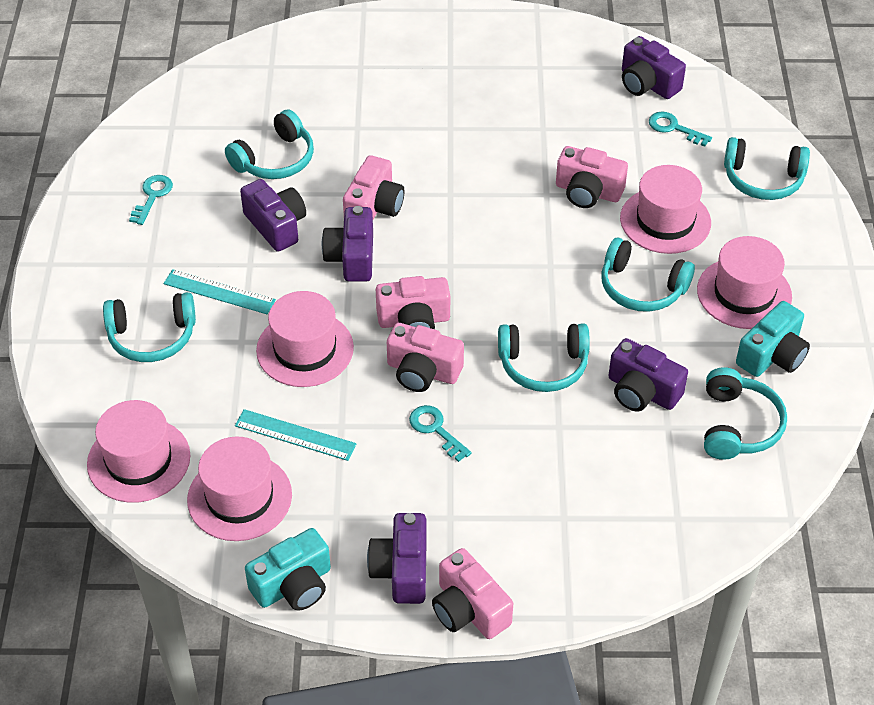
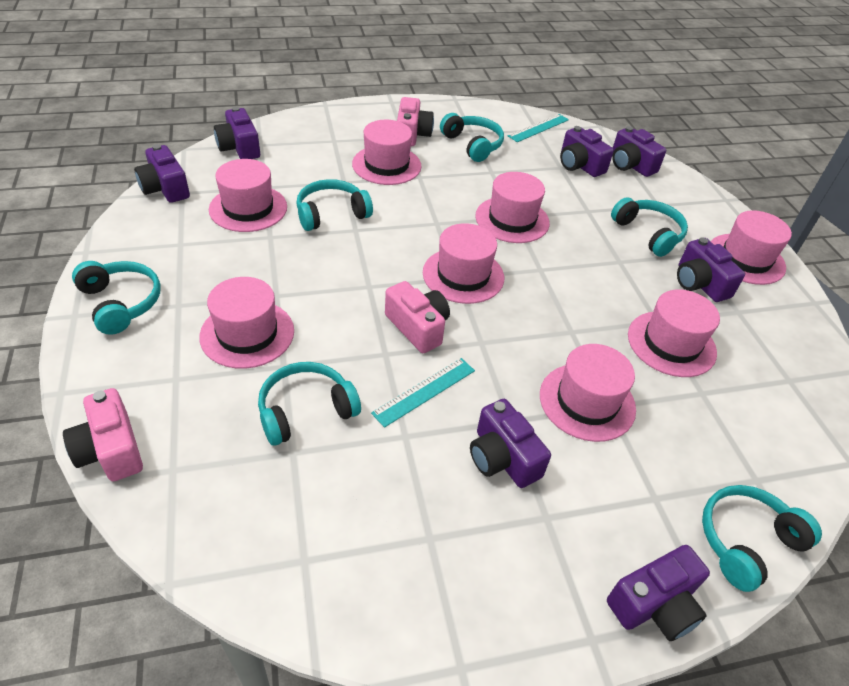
pink camera: [343,155,404,219] [376,276,450,329] [387,323,464,392] [432,548,513,639] [556,146,628,208] = 5 -> [63,388,143,481] [385,281,450,353] [397,97,434,146] = 3
pink hat: [87,400,190,503] [187,436,292,541] [256,291,354,387] [620,165,711,254] [697,236,792,329] = 5 -> [199,277,294,369] [209,159,287,232] [352,120,422,185] [423,223,504,304] [475,172,550,243] [540,344,636,442] [628,290,720,377] [711,210,792,285] = 8
purple camera: [240,179,306,252] [322,206,373,282] [367,513,427,604] [608,338,688,411] [622,36,686,99] = 5 -> [134,144,190,203] [214,107,260,159] [470,399,551,488] [560,126,614,177] [607,545,710,641] [612,126,666,177] [677,237,745,302] = 7
turquoise camera: [245,528,331,611] [736,301,810,377] = 2 -> none = 0
turquoise key: [129,175,173,225] [409,405,472,462] [649,112,712,147] = 3 -> none = 0

